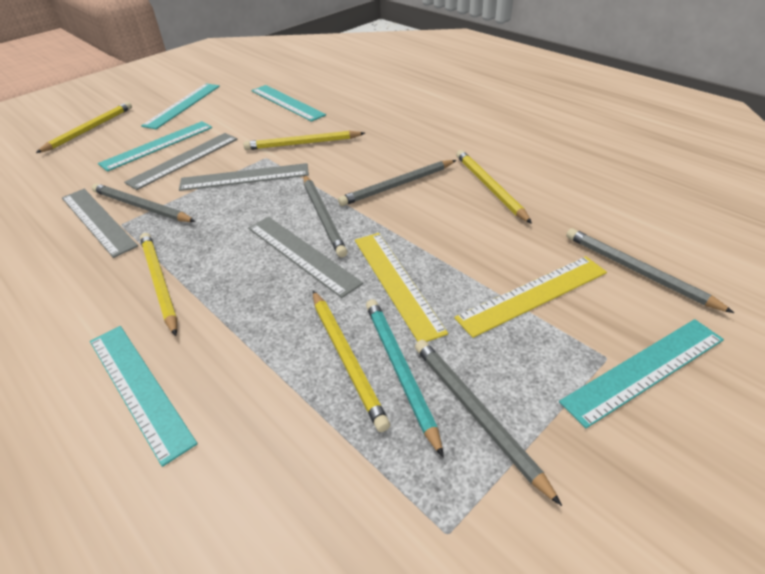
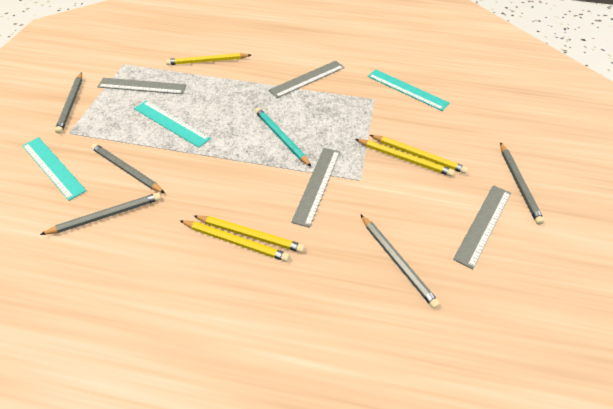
turquoise ruler: [90,326,198,467] [98,121,212,172] [141,83,220,129] [252,85,326,122] [559,319,724,428] = 5 -> [22,137,87,201] [134,101,211,148] [368,69,450,111] = 3
yellow ruler: [355,233,448,342] [454,256,607,338] = 2 -> none = 0

